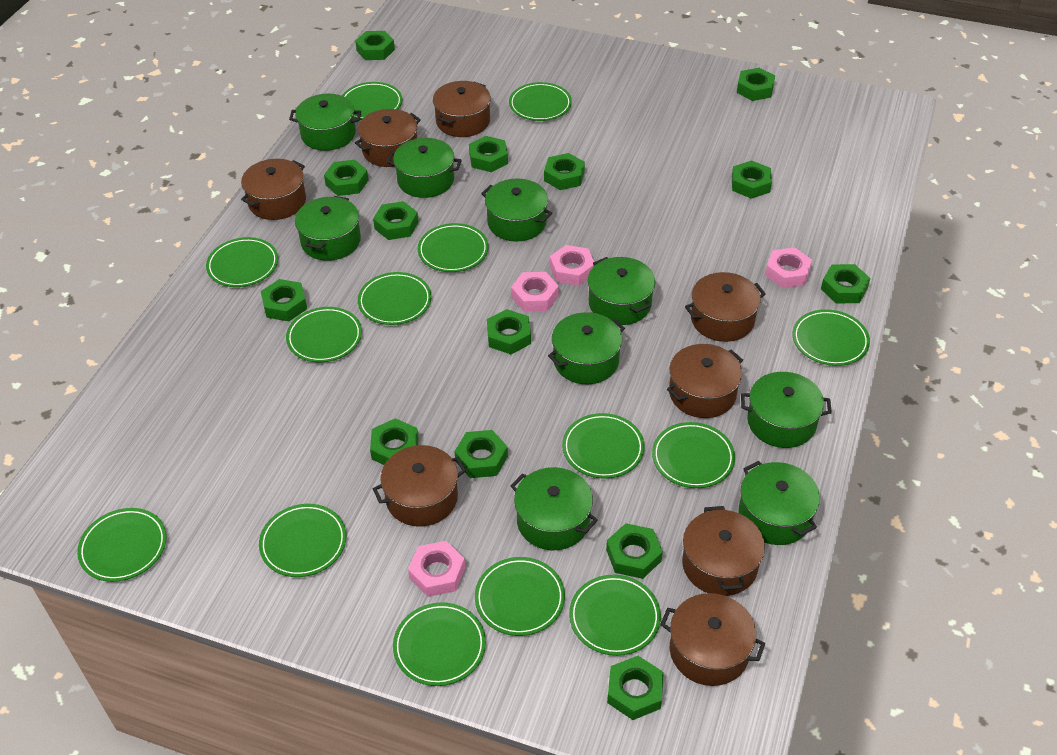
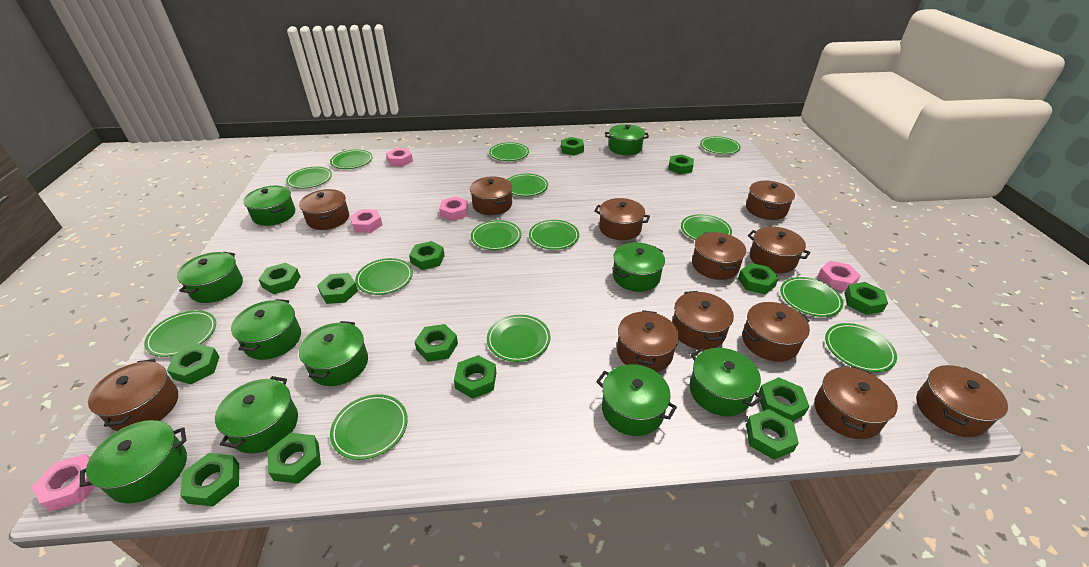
brown pot: [241,159,306,220] [355,109,421,167] [373,445,466,527] [433,81,491,137] [660,593,766,686] [667,344,743,418] [682,506,765,596] [685,272,766,342] = 8 -> [88,359,178,431] [299,189,349,230] [470,177,512,215] [594,198,650,240] [617,310,679,372] [672,291,734,350] [692,232,746,280] [742,302,810,362] [746,181,795,220] [748,226,811,273] [814,366,898,439] [916,365,1008,437] = 12
green pot: [289,93,361,151] [295,196,361,261] [387,138,462,198] [481,179,552,241] [511,467,598,550] [548,312,625,384] [588,257,655,325] [738,461,820,545] [741,372,832,448] = 9 -> [80,420,187,503] [177,252,243,303] [215,376,298,454] [231,299,301,360] [243,186,295,226] [299,321,368,386] [596,364,677,436] [605,124,649,155] [613,242,665,292] [690,348,763,416] = 10
pink nut: [408,541,465,597] [511,272,559,311] [550,245,594,286] [765,248,812,288] = 4 -> [31,454,96,511] [350,209,382,233] [386,148,413,166] [439,196,469,221] [818,261,861,291] = 5

